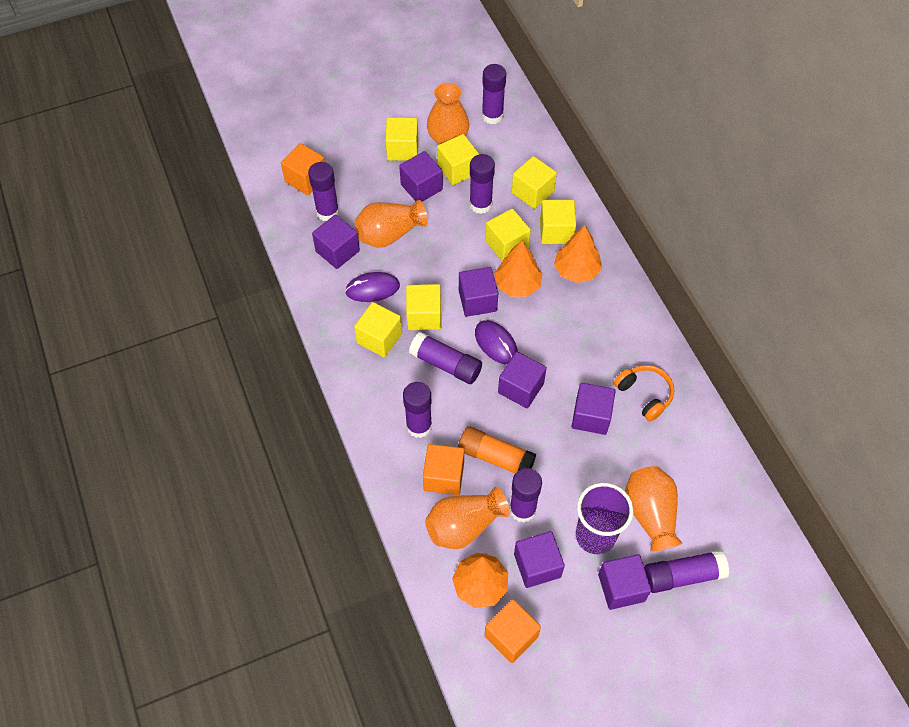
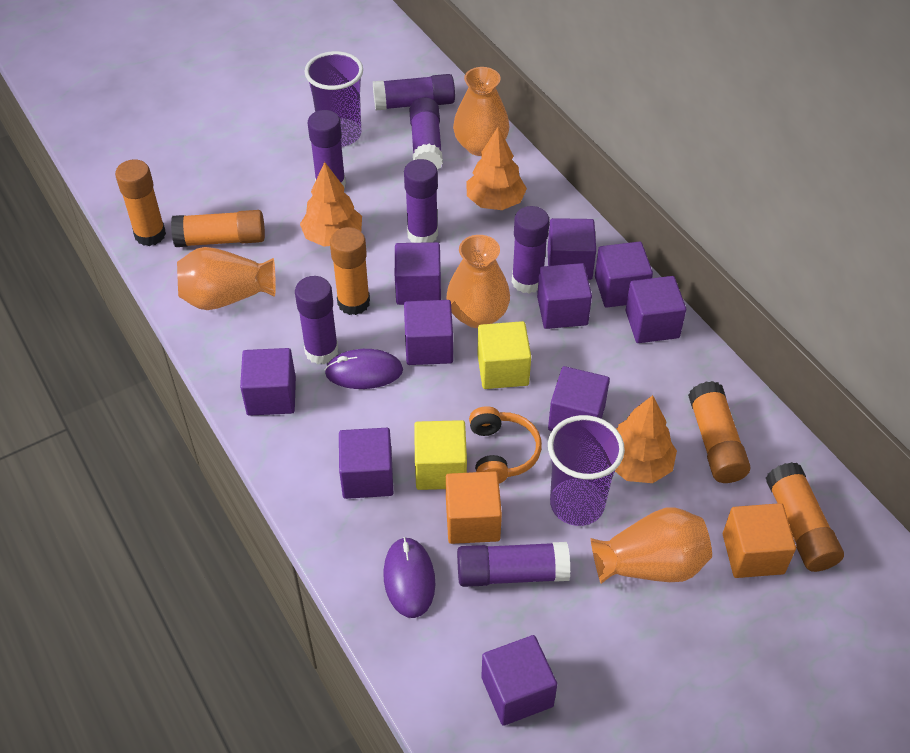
orange cube: [281,143,325,195] [423,444,464,495] [484,599,541,663] = 3 -> [446,471,502,544] [723,503,796,578] = 2
orange glue stick: [458,426,536,473] = 1 -> [115,159,166,246] [171,210,265,247] [330,227,370,315] [688,381,751,483] [766,462,844,572] = 5
purple cube: [312,215,360,269] [399,151,443,202] [459,267,498,317] [498,352,547,408] [514,531,565,588] [572,383,616,435] [598,554,651,610] = 7 -> [240,348,296,416] [339,428,393,499] [395,242,441,305] [404,300,453,365] [481,635,557,726] [537,263,592,329] [548,218,596,280] [548,366,610,431] [595,241,653,308] [625,276,686,343] = 10
purple cup: [576,483,633,554] = 1 -> [305,51,363,147] [548,415,625,526] = 2
yellow cube: [354,302,402,358] [385,117,418,161] [406,284,441,330] [437,134,479,185] [485,209,531,261] [512,156,557,209] [540,200,576,244] = 7 -> [414,420,467,490] [477,321,531,389] = 2

